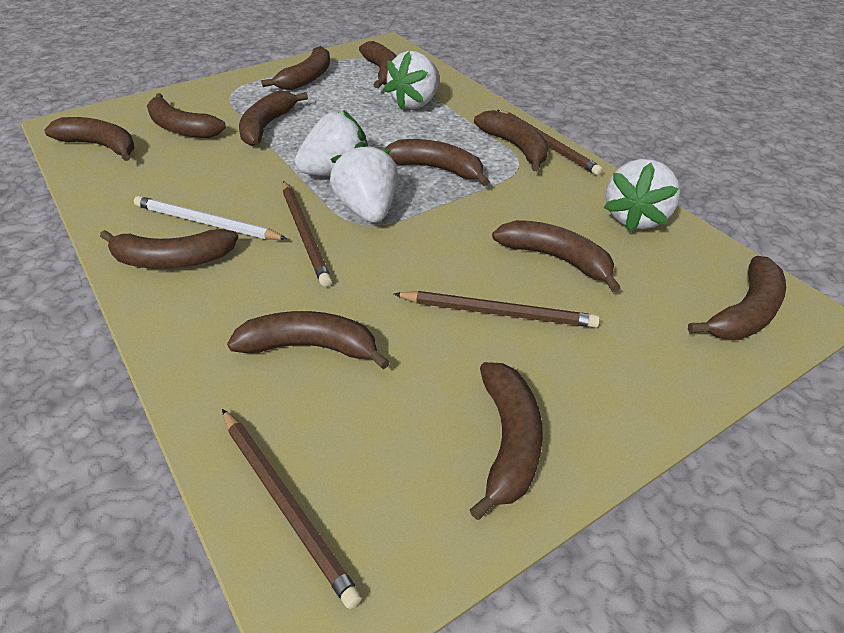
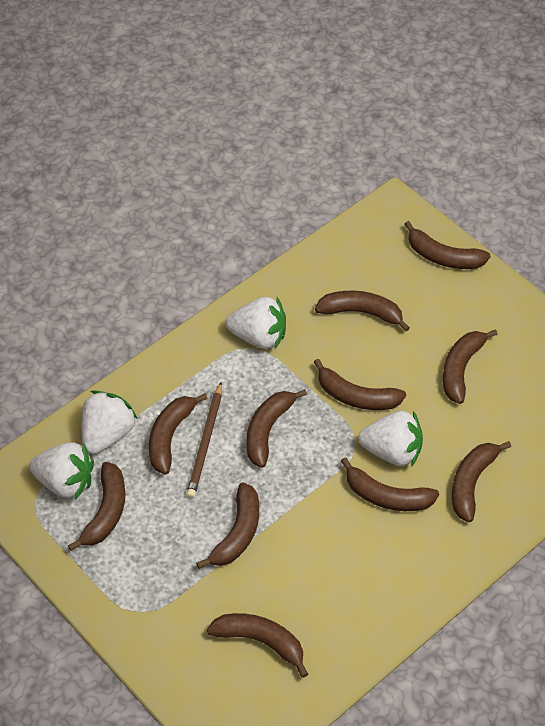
brown banana: [44,117,134,161] [100,229,238,269] [147,93,226,138] [227,311,390,369] [239,91,308,146] [261,46,330,90] [359,41,397,88] [385,139,490,186] [470,362,543,520] [474,110,548,171] [492,220,621,292] [688,256,786,340] = 12 -> [68,462,125,551] [149,393,208,474] [196,483,259,569] [207,613,308,678] [247,389,307,468] [314,359,406,410] [315,291,410,331] [341,457,439,511] [405,221,491,269] [443,329,498,404] [452,441,511,522] = 11
brown pencil: [222,409,362,609] [283,181,332,287] [394,291,600,328] [497,110,603,176] = 4 -> [186,382,222,498] = 1
white pencil: [134,196,287,240] = 1 -> none = 0

